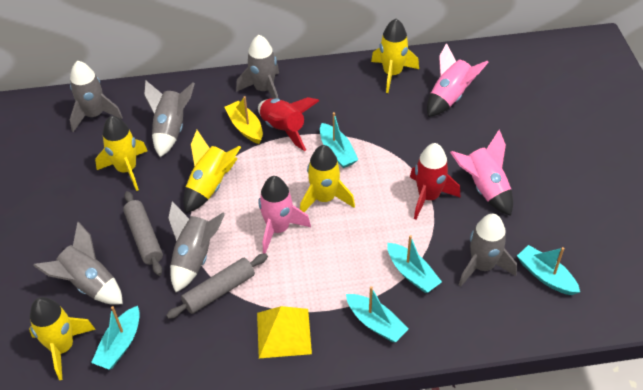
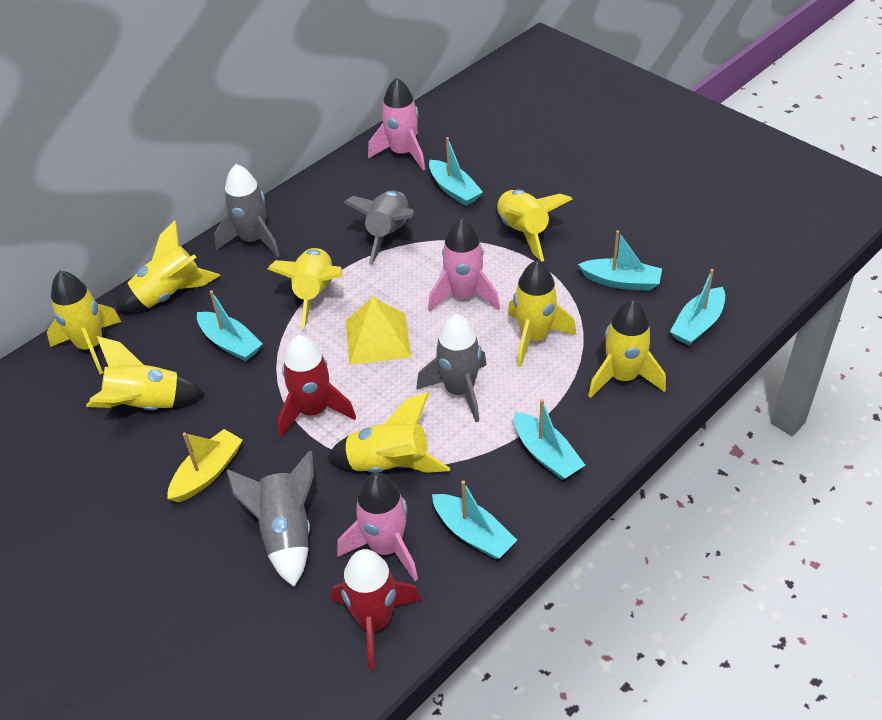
grey rocket: [33,222,123,305] [70,61,123,132] [144,80,195,157] [168,201,225,292] [236,35,279,99] [459,214,517,287] = 6 -> [214,164,280,258] [226,451,314,587] [343,191,414,264] [416,314,487,422] = 4
grey rolling pin: [123,191,163,276] [166,253,268,319] = 2 -> none = 0
turquoise boat: [91,306,140,369] [320,112,359,168] [346,286,408,342] [387,235,442,293] [517,245,580,295] = 5 -> [197,290,263,361] [429,137,483,206] [432,480,517,559] [514,399,585,480] [578,230,662,291] [670,269,725,346] = 6
yellow rocket: [29,297,96,380] [95,116,147,191] [183,130,241,213] [300,145,355,212] [371,19,419,93] = 5 -> [47,271,122,374] [86,336,205,410] [116,220,220,313] [268,248,342,329] [327,392,450,473] [497,190,573,262] [508,260,576,368] [588,300,666,398] = 8

